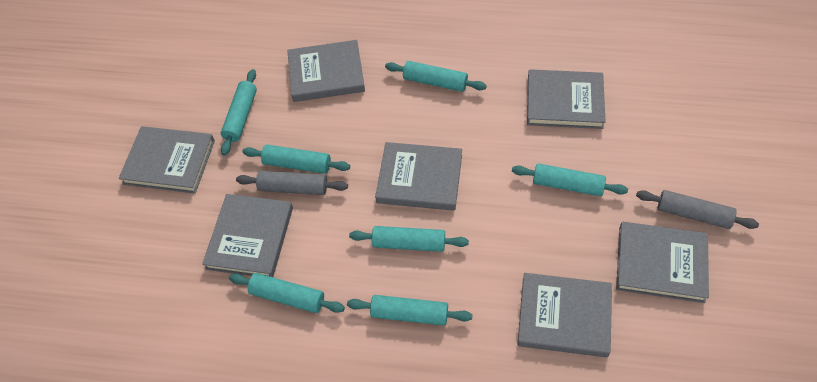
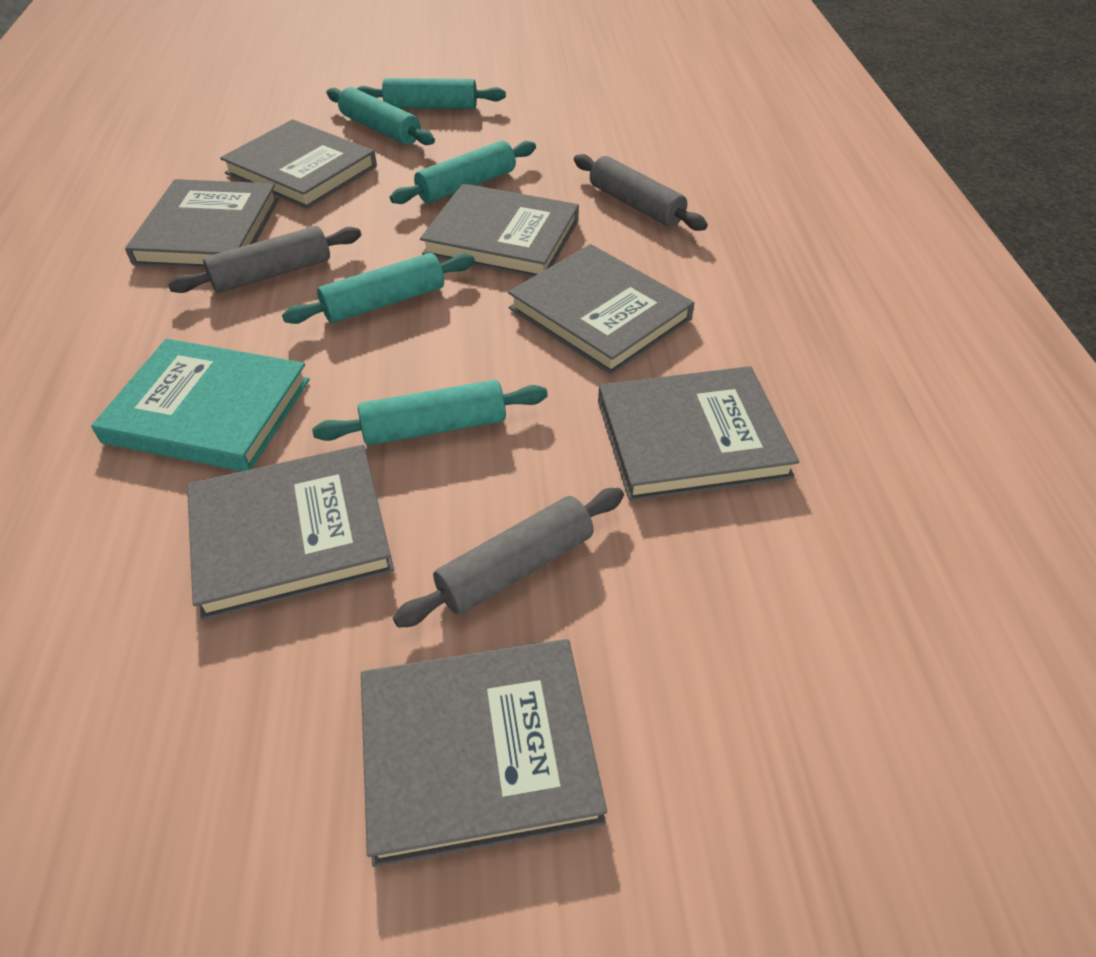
grey rolling pin: [236,171,348,195] [636,190,759,229] = 2 -> [168,226,361,293] [393,488,624,628] [574,154,708,231] = 3
turquoise book: none = 0 -> [91,339,310,471] = 1
turquoise rolling pin: [221,69,257,156] [229,273,345,313] [242,145,350,174] [347,295,473,326] [349,226,469,252] [385,61,487,92] [512,163,628,196] = 7 -> [282,253,475,324] [312,380,548,445] [327,87,435,145] [356,78,506,109] [390,141,536,204] = 5

